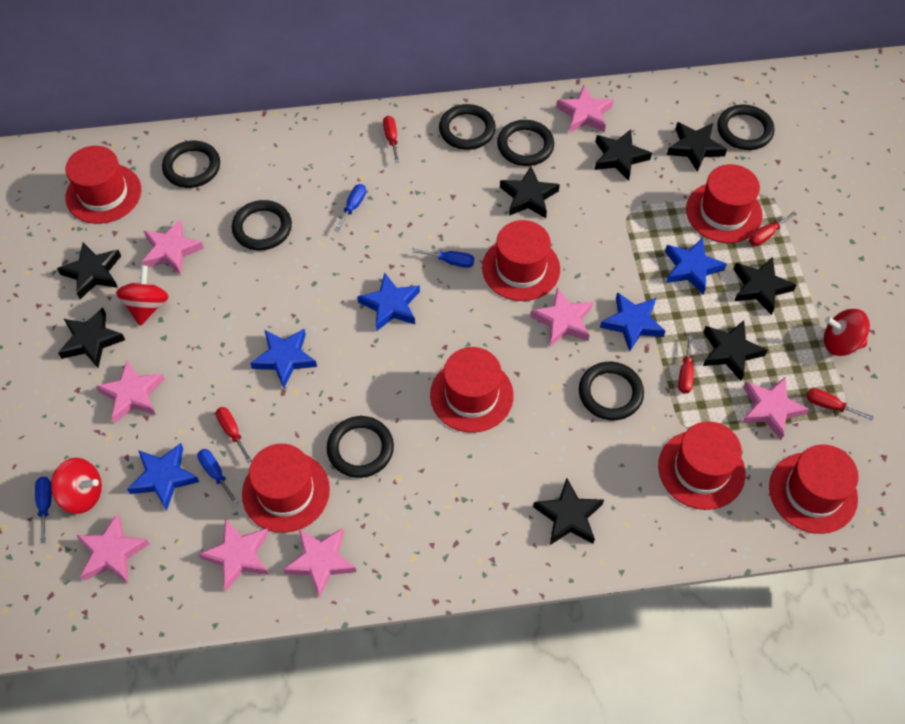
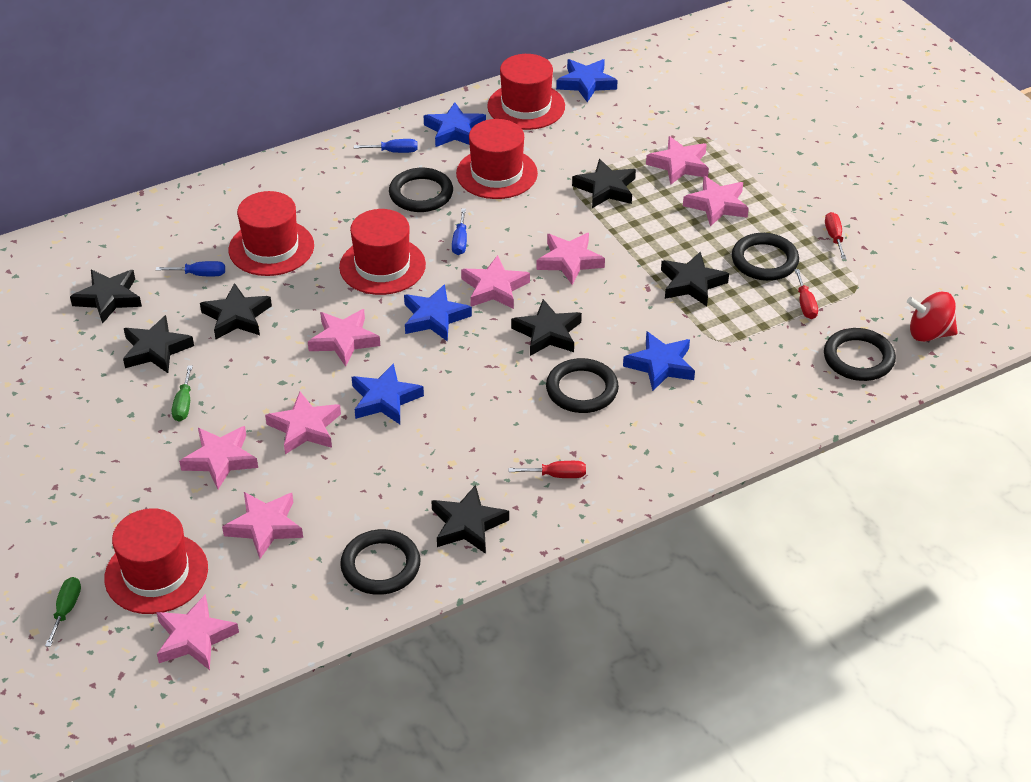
black ring: [162,141,220,188] [232,200,292,250] [327,416,394,478] [439,104,496,150] [497,120,554,166] [579,362,644,420] [717,105,775,150] = 7 -> [340,529,421,595] [389,168,453,212] [546,358,619,413] [732,233,799,281] [824,328,896,381] = 5
black star: [57,242,121,299] [58,308,125,368] [500,166,560,218] [533,478,604,545] [595,129,652,181] [667,122,727,172] [703,320,768,381] [734,257,797,315] = 8 -> [70,270,142,324] [123,315,194,373] [200,283,272,339] [431,485,509,554] [511,299,582,356] [572,159,636,208] [661,251,729,307] = 7
blue screwdriver: [35,477,52,544] [197,449,238,505] [335,184,366,231] [413,249,474,268] = 4 -> [156,261,225,276] [354,139,418,153] [452,208,467,255] = 3
green screwdriver: none = 0 -> [45,577,81,647] [172,365,193,422] = 2
pink star: [76,514,150,583] [96,360,165,423] [142,219,204,275] [198,519,269,591] [283,528,356,598] [530,287,593,346] [556,85,614,133] [742,377,809,440] = 8 -> [156,594,239,670] [179,426,258,489] [222,492,303,559] [265,392,341,454] [308,309,380,367] [461,255,530,309] [536,233,605,285] [646,136,709,185] [683,176,749,226] = 9
red hat: [65,146,141,224] [242,444,330,533] [430,347,514,433] [482,220,560,301] [658,421,745,510] [686,164,763,243] [769,444,859,534] = 7 -> [104,508,208,614] [229,191,314,276] [339,209,426,295] [456,119,538,199] [487,54,565,130] = 5
red screwdriver: [216,407,252,463] [383,116,399,163] [678,335,694,394] [749,211,797,246] [806,388,874,421] = 5 -> [509,461,586,478] [794,269,818,319] [825,212,846,259] = 3
red spinning top: [51,458,102,514] [116,265,169,326] [824,309,870,356] = 3 -> [907,292,958,342] = 1

